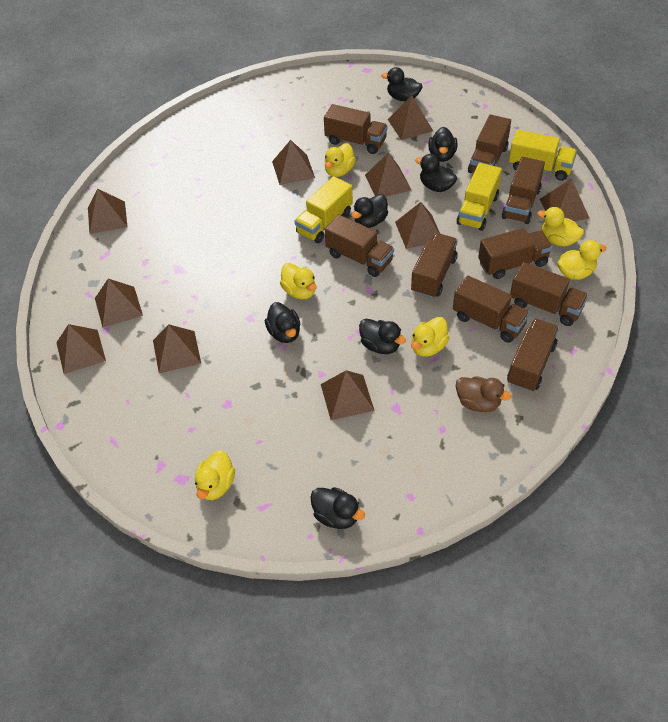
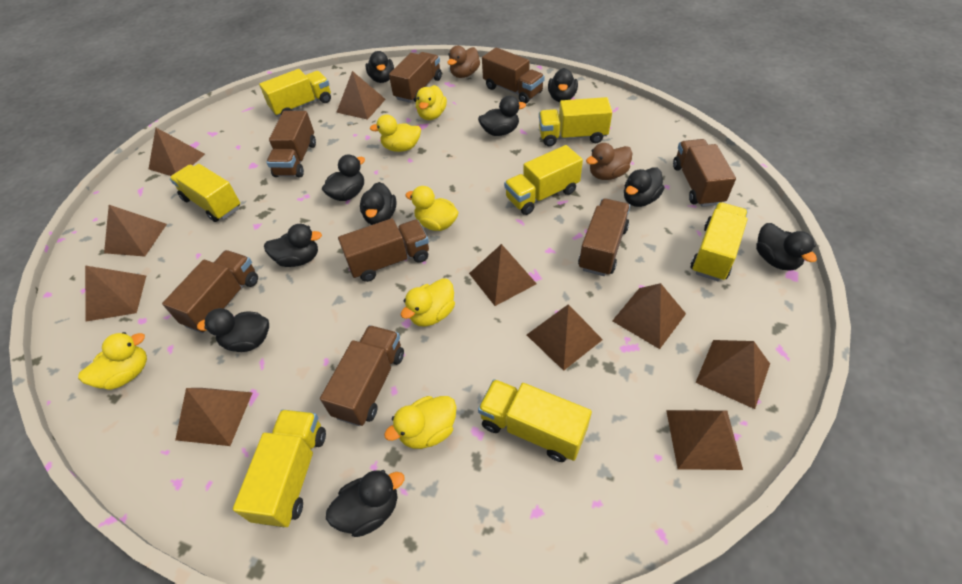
black duck: [265,302,300,343] [310,487,365,529] [352,194,388,228] [359,319,406,354] [381,67,422,101] [415,154,457,192] [428,127,458,162] = 7 -> [197,308,269,352] [264,224,322,267] [322,154,365,201] [326,470,404,537] [360,182,396,225] [365,51,394,83] [478,96,526,136] [548,68,578,102] [624,167,664,207] [756,223,817,270] = 10
brown duck: [456,376,511,412] = 1 -> [447,46,480,78] [586,143,632,180] = 2
brown truck: [324,104,388,154] [325,214,394,277] [411,233,458,298] [453,276,530,343] [468,114,511,173] [478,228,553,279] [502,157,545,224] [507,319,559,392] [510,262,588,326] = 9 -> [162,250,258,333] [267,111,316,178] [320,325,404,426] [338,218,429,282] [389,52,442,103] [482,47,545,104] [578,198,630,276] [673,139,736,207] = 8
yellow truck: [295,176,353,243] [457,163,502,231] [509,130,577,181] = 3 -> [170,164,240,222] [233,410,326,527] [259,69,331,117] [478,379,592,462] [504,145,583,215] [539,97,612,147] [690,202,748,281] = 7

